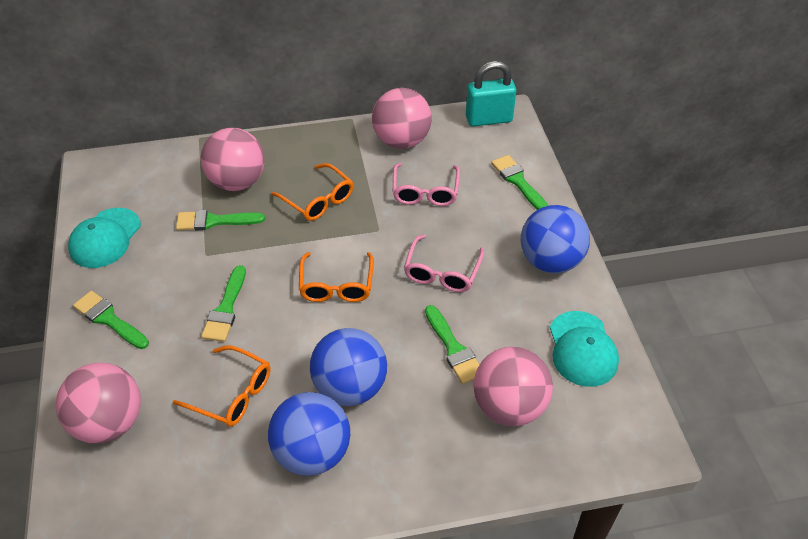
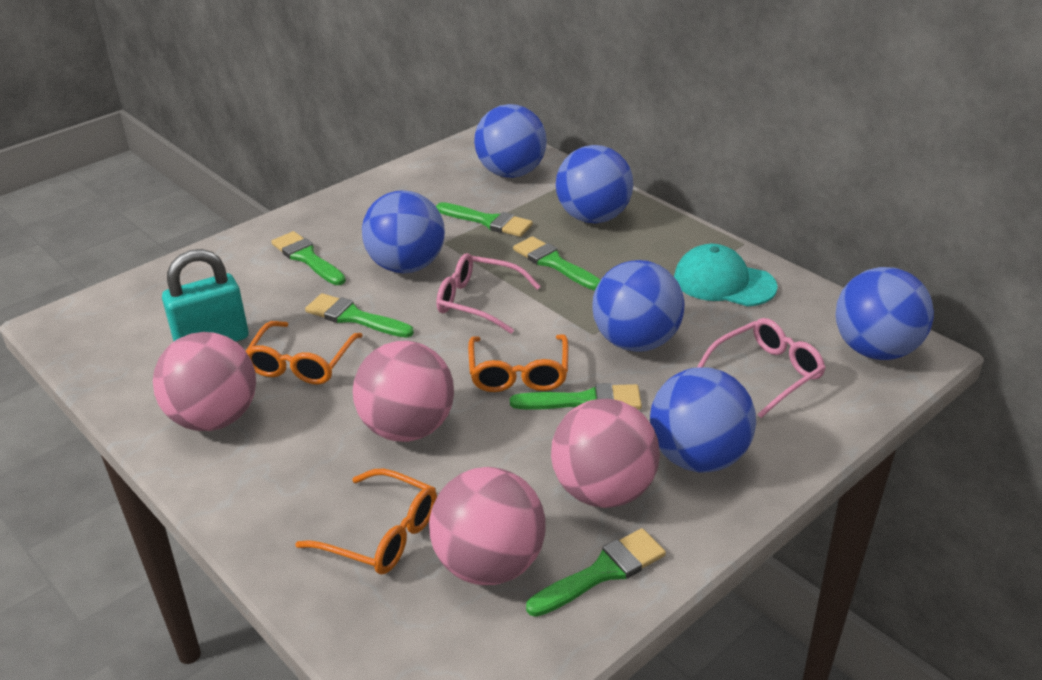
blue ball: [268,392,350,476] [310,328,387,406] [520,205,590,273] = 3 -> [362,190,445,273] [474,104,547,178] [556,145,633,223] [592,260,685,352] [650,367,756,473] [835,267,934,360] = 6
green brush: [73,291,149,349] [176,210,265,230] [201,265,246,342] [425,305,479,384] [491,155,548,210] = 5 -> [271,231,346,285] [305,293,414,338] [436,202,533,237] [510,383,642,410] [513,236,600,290] [526,528,666,617] = 6
turquoise cap: [68,208,141,268] [550,311,619,387] = 2 -> [674,244,778,306] = 1

